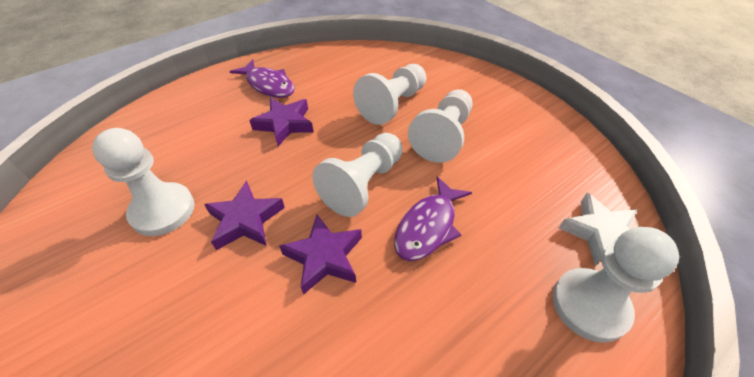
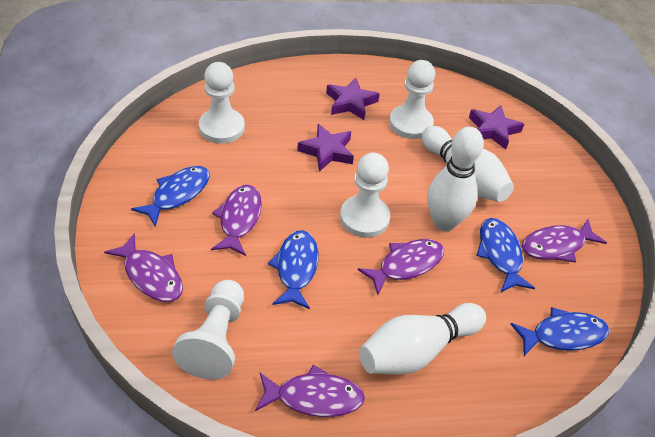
blue fish: none = 0 -> [131,166,210,227] [268,230,318,309] [476,218,535,292] [510,307,609,356] = 4
purple fish: [230,59,295,98] [394,177,472,261] = 2 -> [104,233,183,302] [211,185,262,256] [255,365,365,417] [358,239,444,295] [522,219,607,263] = 5
white bowling pin: none = 0 -> [359,303,486,374] [421,126,514,202] [427,127,484,231] = 3
white pawn: [92,128,195,236] [312,133,403,217] [353,64,426,125] [408,89,472,163] [552,227,679,343] = 5 -> [172,280,244,380] [199,62,245,144] [340,152,390,238] [389,60,435,139] = 4
white star: [559,193,637,266] = 1 -> none = 0

